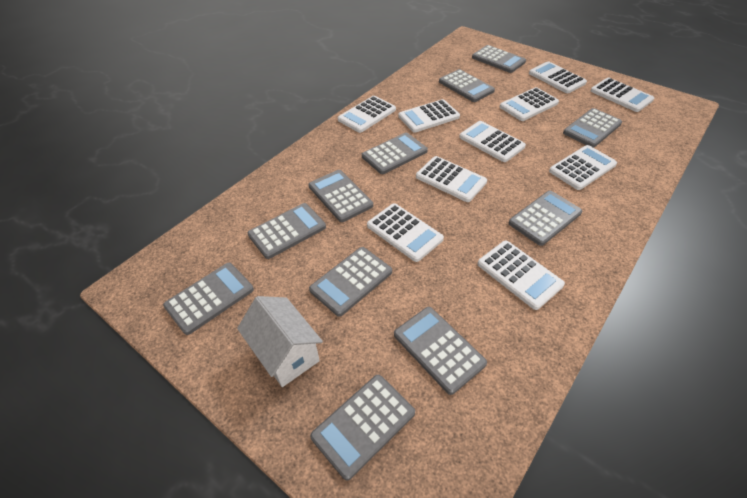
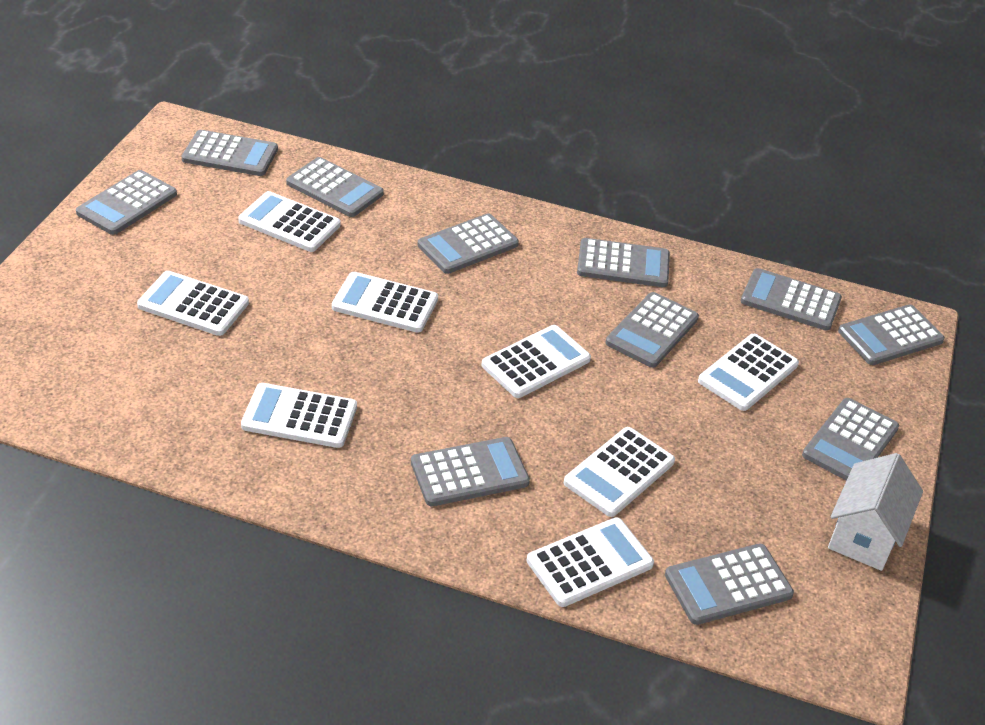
white calculator: [338,96,396,133] [367,203,444,262] [399,99,460,133] [416,156,487,202] [459,121,526,162] [478,241,565,310] [500,87,559,121] [529,62,587,93] [549,145,617,190] [591,78,654,112] = 10 -> [137,271,249,336] [238,191,341,252] [241,383,357,448] [332,272,438,333] [481,325,591,398] [527,517,654,607] [564,427,675,517] [698,334,799,411] = 8

